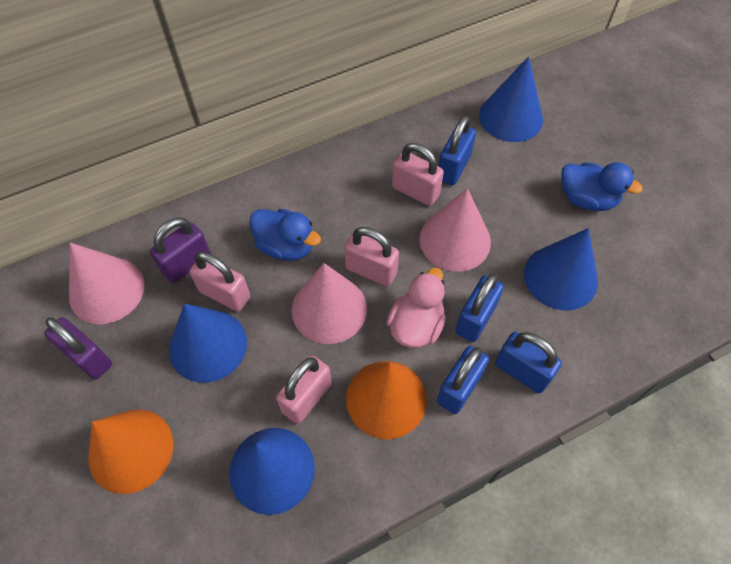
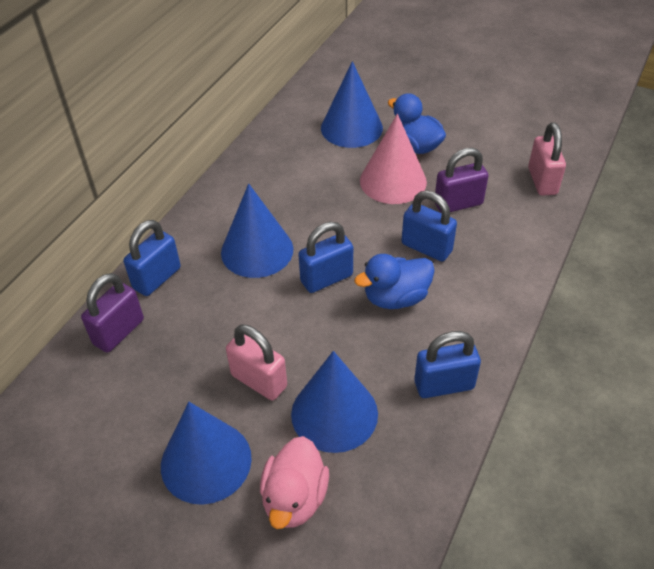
orange cone: [88,409,174,494] [346,361,427,439] = 2 -> none = 0
pink cone: [69,243,145,324] [292,263,367,344] [420,188,491,272] = 3 -> [360,114,427,204] = 1
pink padlock: [190,252,250,312] [276,356,332,424] [344,227,399,286] [392,143,444,206] = 4 -> [226,325,287,400] [528,122,566,196] = 2

